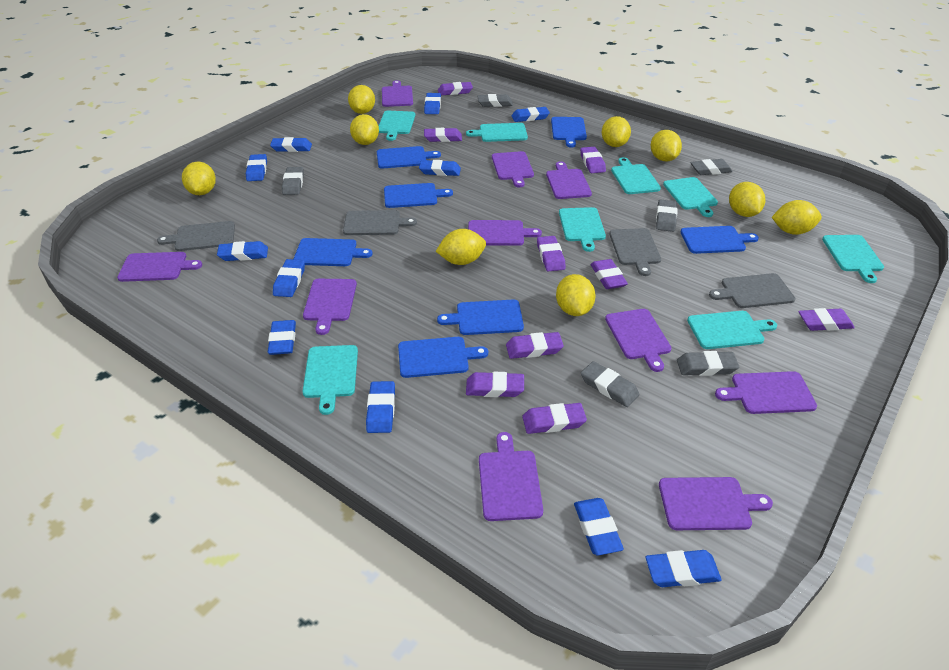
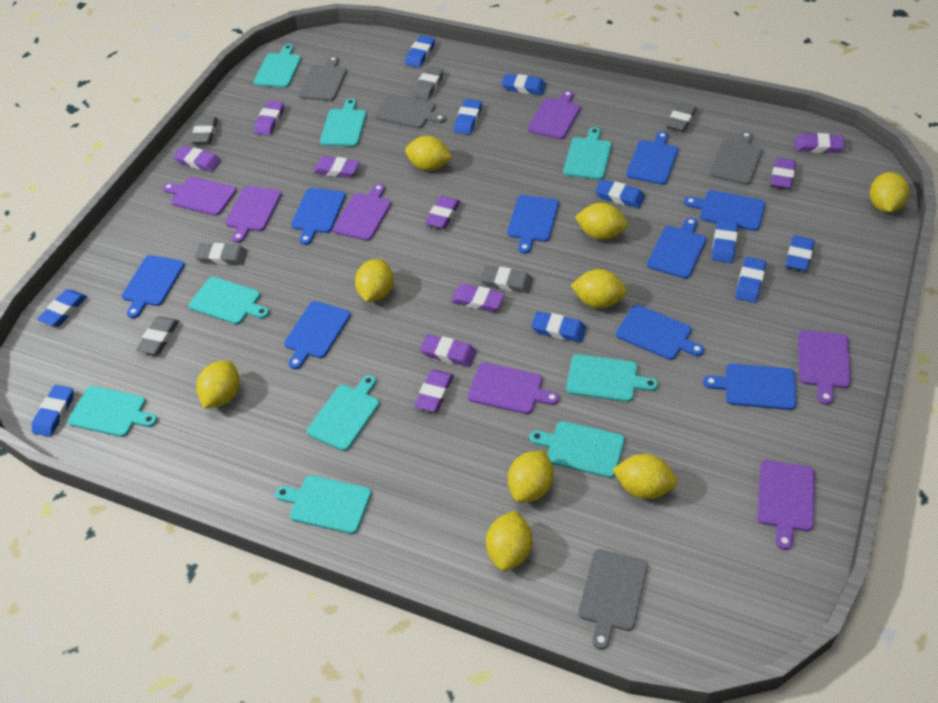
blue cutting board: [293,238,373,266] [377,146,441,169] [384,183,453,208] [398,337,488,378] [437,300,524,335] [551,117,587,148] [681,226,759,254] = 7 -> [122,255,185,318] [284,301,351,369] [291,188,346,245] [507,195,559,254] [616,305,704,360] [626,131,678,185] [647,217,706,279] [684,190,766,231] [703,364,797,410] = 9
blue eraser: [217,241,268,261] [246,154,267,181] [268,320,296,355] [270,137,312,152] [273,259,305,297] [366,381,395,433] [419,160,461,176] [424,93,441,114] [512,107,550,122] [574,498,624,555] [645,550,722,587] = 11 -> [32,385,74,437] [37,290,87,326] [405,35,435,68] [454,99,482,135] [502,74,546,95] [531,311,586,343] [595,179,645,208] [712,220,738,263] [735,257,766,303] [786,235,814,271] = 10
purple cutting board: [117,252,202,282] [303,279,357,335] [382,80,413,107] [468,220,542,246] [479,432,543,521] [492,151,534,187] [546,162,592,199] [605,309,671,372] [659,477,773,530] [715,371,817,414] = 10 -> [163,177,236,216] [225,186,282,243] [333,184,391,241] [468,363,559,414] [528,90,581,139] [757,460,815,550] [798,330,851,405] = 7
turquoise cutting board: [302,345,358,415] [379,111,415,141] [466,123,528,142] [559,207,606,252] [611,157,661,194] [663,177,718,217] [687,311,777,349] [822,235,884,283] = 8 -> [68,386,157,437] [189,277,269,324] [254,44,301,88] [275,475,372,534] [307,375,380,451] [320,98,366,147] [529,421,625,478] [563,127,612,180] [566,354,658,402] = 9

